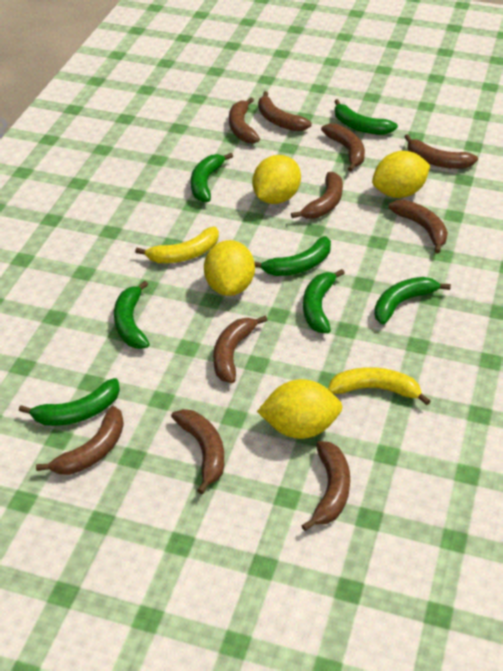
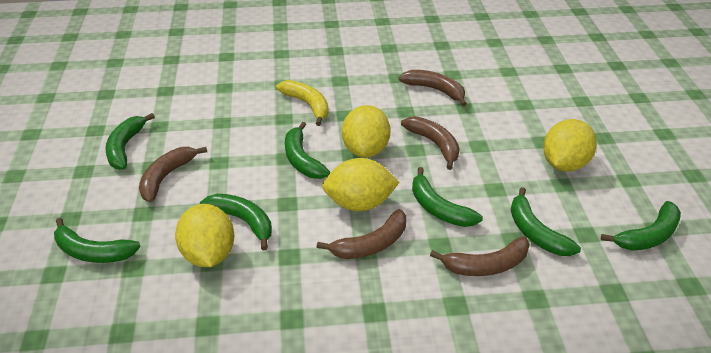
brown banana: [36,406,124,475] [171,409,224,494] [213,316,267,383] [229,97,260,144] [258,91,312,131] [291,172,343,219] [301,441,350,531] [321,124,365,172] [388,200,448,254] [404,134,478,169] = 10 -> [139,147,207,202] [317,209,406,259] [399,70,467,106] [401,116,460,170] [430,236,530,276] = 5
yellow banana: [135,227,219,263] [328,367,430,405] = 2 -> [276,80,329,126] = 1

